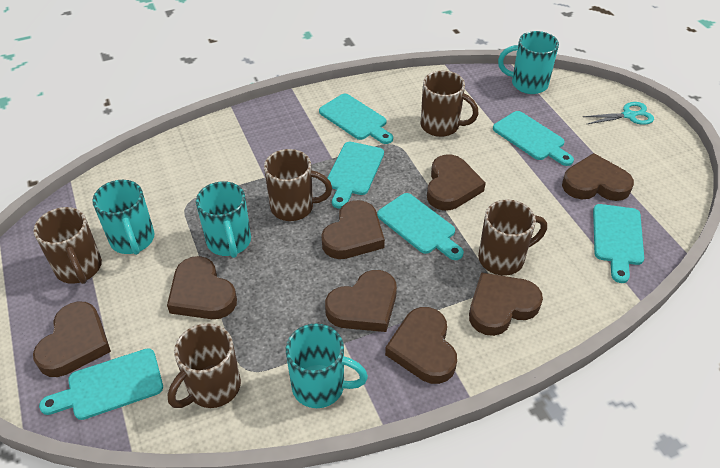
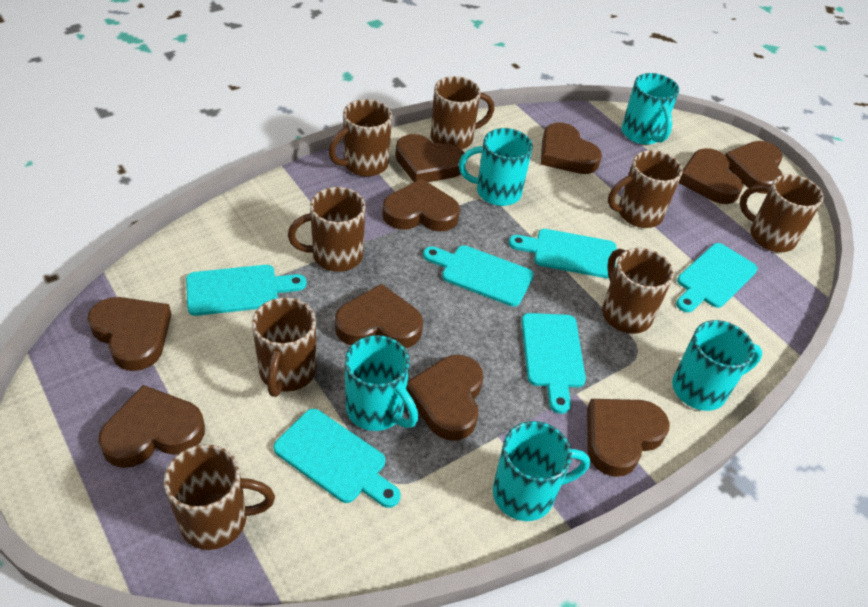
brown heart: [33,301,111,377] [167,256,237,319] [321,200,385,259] [325,270,397,332] [385,307,457,384] [427,155,486,210] [469,272,543,336] [562,153,634,201] = 8 -> [87,297,172,371] [98,385,205,468] [335,284,423,348] [382,178,460,232] [395,134,464,182] [407,355,483,440] [541,122,602,174] [587,399,670,477] [679,148,743,204] [725,141,783,194] = 10
brown mug: [33,207,102,284] [168,323,241,408] [264,149,332,221] [421,70,479,137] [478,200,547,275] = 5 -> [164,444,275,550] [252,297,317,397] [288,187,365,272] [328,99,392,177] [430,76,494,150] [602,248,674,334] [608,150,683,228] [740,174,824,252] = 8
turquoise mug: [92,180,155,255] [196,181,251,258] [286,324,368,408] [498,31,559,94] = 4 -> [345,335,418,431] [459,128,533,206] [493,421,590,521] [622,73,679,145] [672,320,763,411] = 5
turquoise scissors: [583,102,654,125] = 1 -> none = 0

